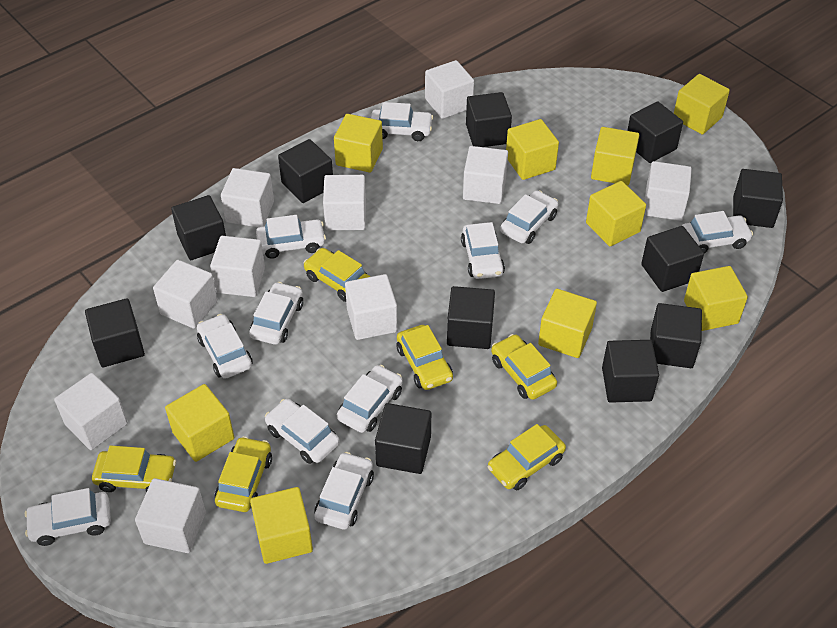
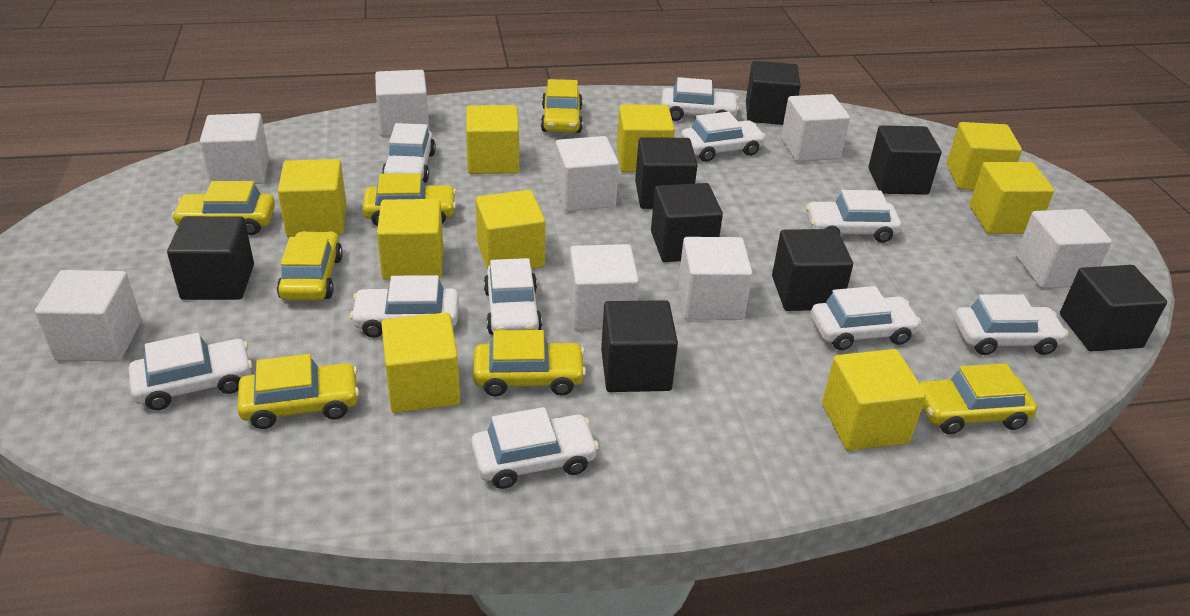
black cube: [85,298,145,367] [171,195,226,260] [278,139,333,203] [375,403,431,474] [447,286,495,349] [466,92,512,147] [602,340,659,403] [627,101,683,163] [641,226,704,292] [650,303,702,368] [733,169,783,228] = 11 -> [167,216,254,300] [601,300,678,392] [635,138,697,209] [651,183,723,262] [746,61,801,125] [772,229,853,311] [868,125,941,195] [1060,265,1167,351] = 8
white car: [25,488,111,546] [197,314,253,379] [249,282,303,345] [256,215,326,259] [265,399,340,464] [314,452,374,529] [337,365,403,433] [371,102,433,141] [461,222,505,279] [500,190,558,244] [682,211,753,253] = 11 -> [129,333,252,410] [350,275,459,338] [382,123,436,183] [471,407,599,489] [484,258,542,334] [661,77,739,121] [681,112,766,162] [806,190,901,243] [811,286,921,350] [954,294,1068,355] = 10
white cube: [54,373,128,450] [135,478,206,553] [153,260,218,329] [210,236,265,297] [221,168,274,227] [323,175,366,230] [345,274,398,340] [425,60,474,119] [463,146,508,204] [644,161,692,221] = 10 -> [35,270,141,362] [200,113,269,184] [375,70,429,136] [555,136,619,211] [569,244,639,330] [678,237,753,320] [781,94,850,161] [1016,209,1112,288] = 8
yellow car: [92,445,176,492] [215,436,272,512] [303,248,370,302] [397,325,453,390] [488,424,566,490] [491,334,557,400] = 6 -> [172,181,275,235] [237,354,359,429] [277,231,343,301] [362,173,456,226] [473,330,586,397] [541,79,583,133] [919,363,1037,434] = 7

